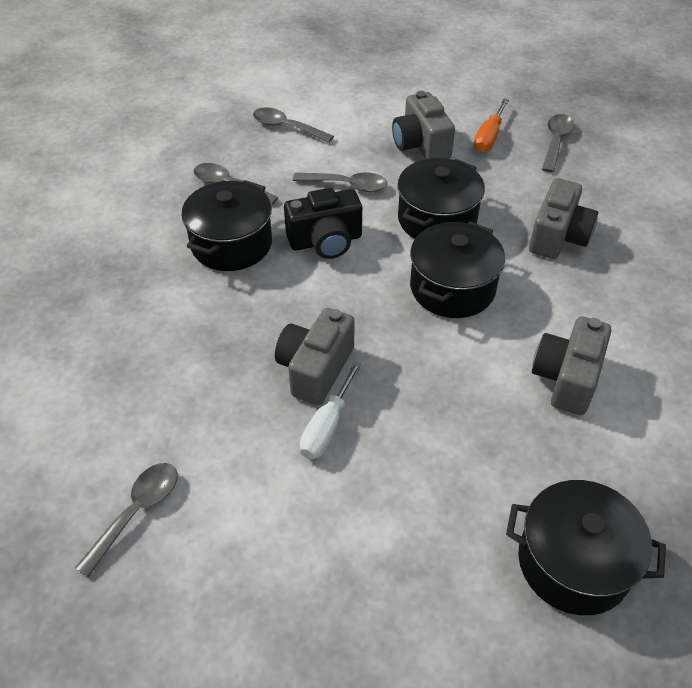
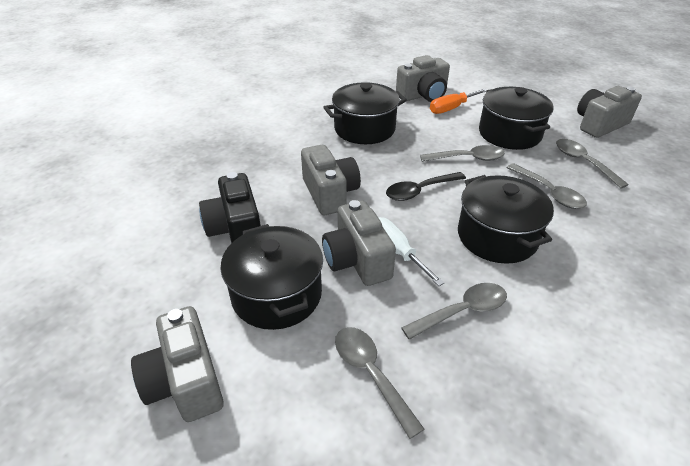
black spoon: none = 0 -> [386,172,466,201] = 1
grey camera: [275,308,355,405] [392,91,455,159] [529,178,598,259] [532,316,611,415] = 4 -> [131,306,224,422] [301,145,361,215] [322,200,396,286] [396,55,450,102] [577,86,642,138] = 5

